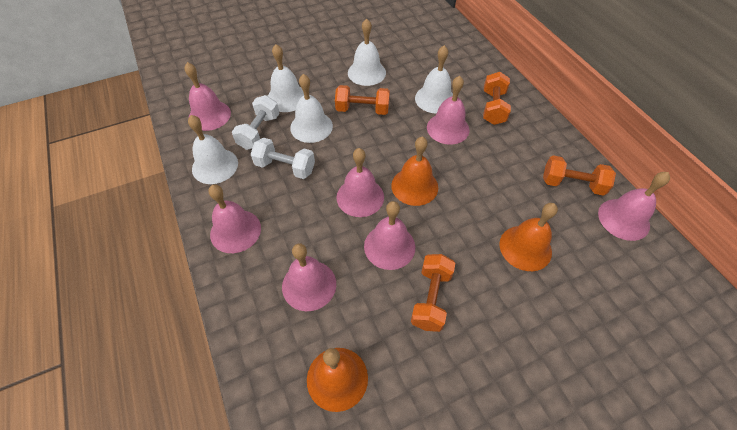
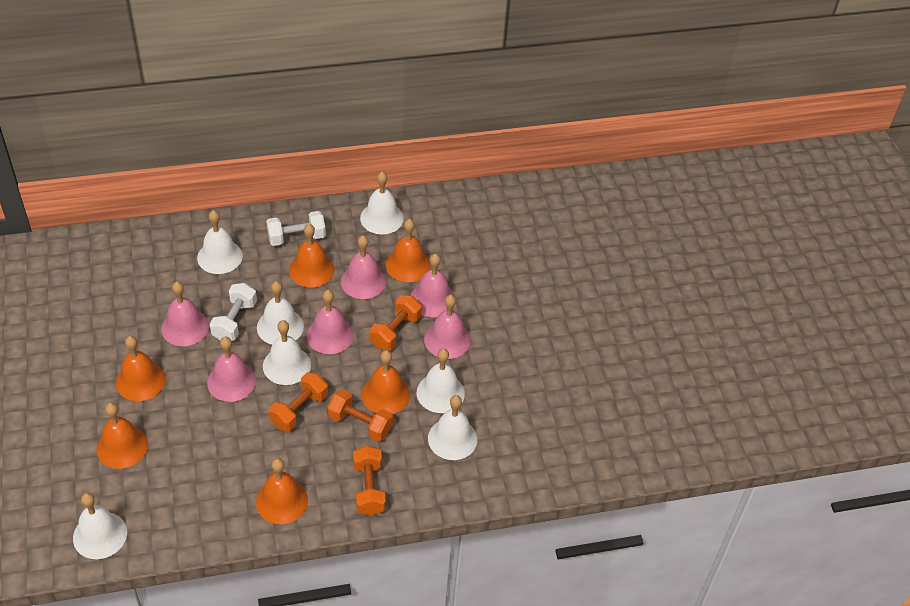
orange bell: [307,348,368,412] [391,136,438,206] [499,203,558,271] = 3 -> [96,403,148,469] [116,336,166,401] [256,458,308,524] [289,224,334,288] [362,350,410,414] [386,219,430,282] = 6
pink bell: [184,62,231,131] [208,185,261,253] [282,243,336,311] [336,148,384,217] [364,201,415,270] [427,76,469,145] [598,172,670,241] = 7 -> [161,281,209,346] [207,337,256,402] [306,290,354,354] [341,236,386,299] [411,254,456,317] [424,295,471,359] = 6
white bell: [188,115,238,184] [268,44,304,112] [290,74,333,143] [348,18,386,86] [415,45,453,114] = 5 -> [73,492,127,559] [197,210,243,274] [257,281,304,345] [263,320,311,385] [360,172,404,234] [417,349,465,413] [428,395,477,460] = 7

